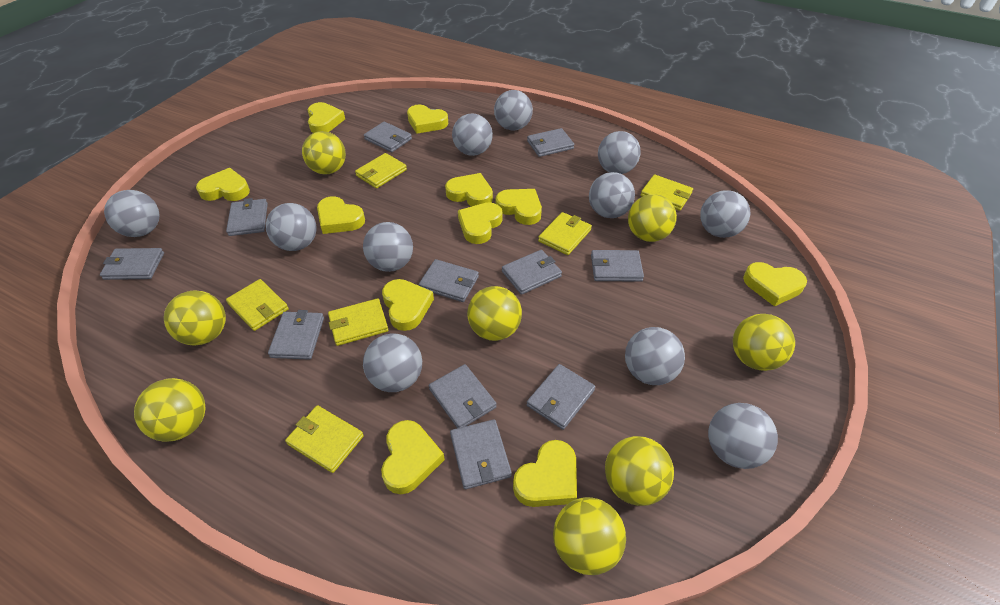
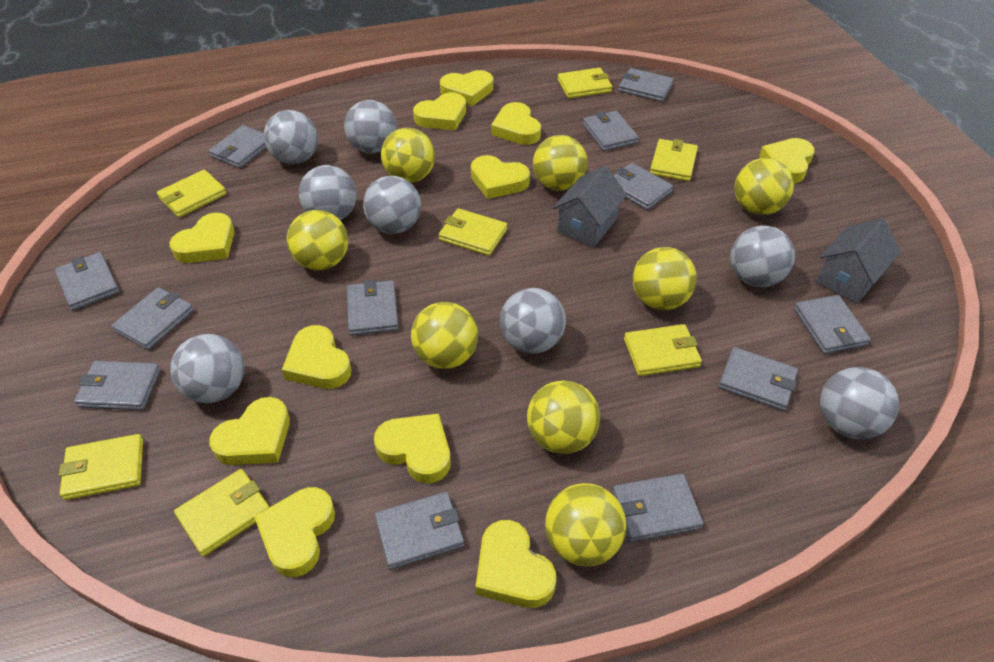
grey ball: [104,190,159,237] [266,203,317,251] [363,222,413,272] [363,334,422,392] [452,113,493,156] [494,90,533,130] [589,172,635,218] [598,131,641,174] [625,327,685,385] [700,190,750,238] [708,403,778,469] = 11 -> [170,334,244,403] [264,110,318,164] [299,165,356,220] [344,100,397,154] [363,176,421,234] [500,288,566,354] [730,225,795,287] [820,367,899,439] = 8
grey house: none = 0 -> [553,166,627,247] [816,218,901,303] = 2
grey wallet: [100,248,164,280] [226,198,268,236] [268,310,324,360] [364,122,412,152] [419,259,479,302] [429,364,497,428] [450,419,512,489] [502,250,562,295] [527,128,574,157] [527,364,595,430] [591,250,644,282] = 11 -> [55,252,120,310] [74,361,161,410] [111,287,194,350] [209,125,266,168] [347,279,399,336] [375,492,464,570] [583,111,639,151] [612,474,703,542] [614,163,673,210] [618,68,674,102] [718,347,798,411] [794,295,871,354] = 12
yellow wallet: [226,279,289,331] [285,405,364,473] [328,298,388,346] [355,153,407,188] [538,212,592,255] [640,174,693,211] = 6 -> [59,434,143,500] [157,170,227,217] [174,469,269,557] [438,208,507,256] [557,68,612,98] [624,324,702,376] [650,139,698,181] = 7

